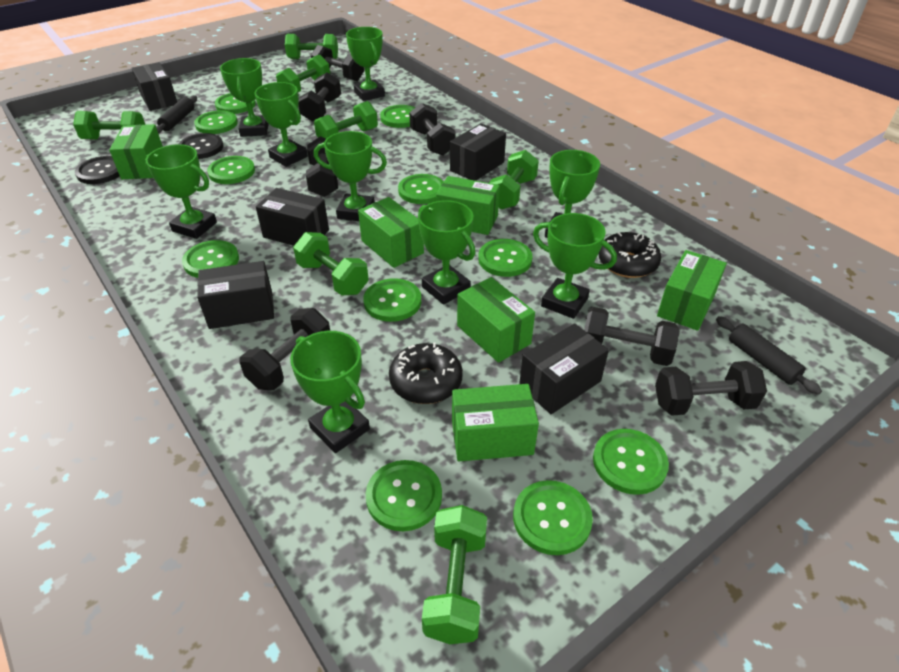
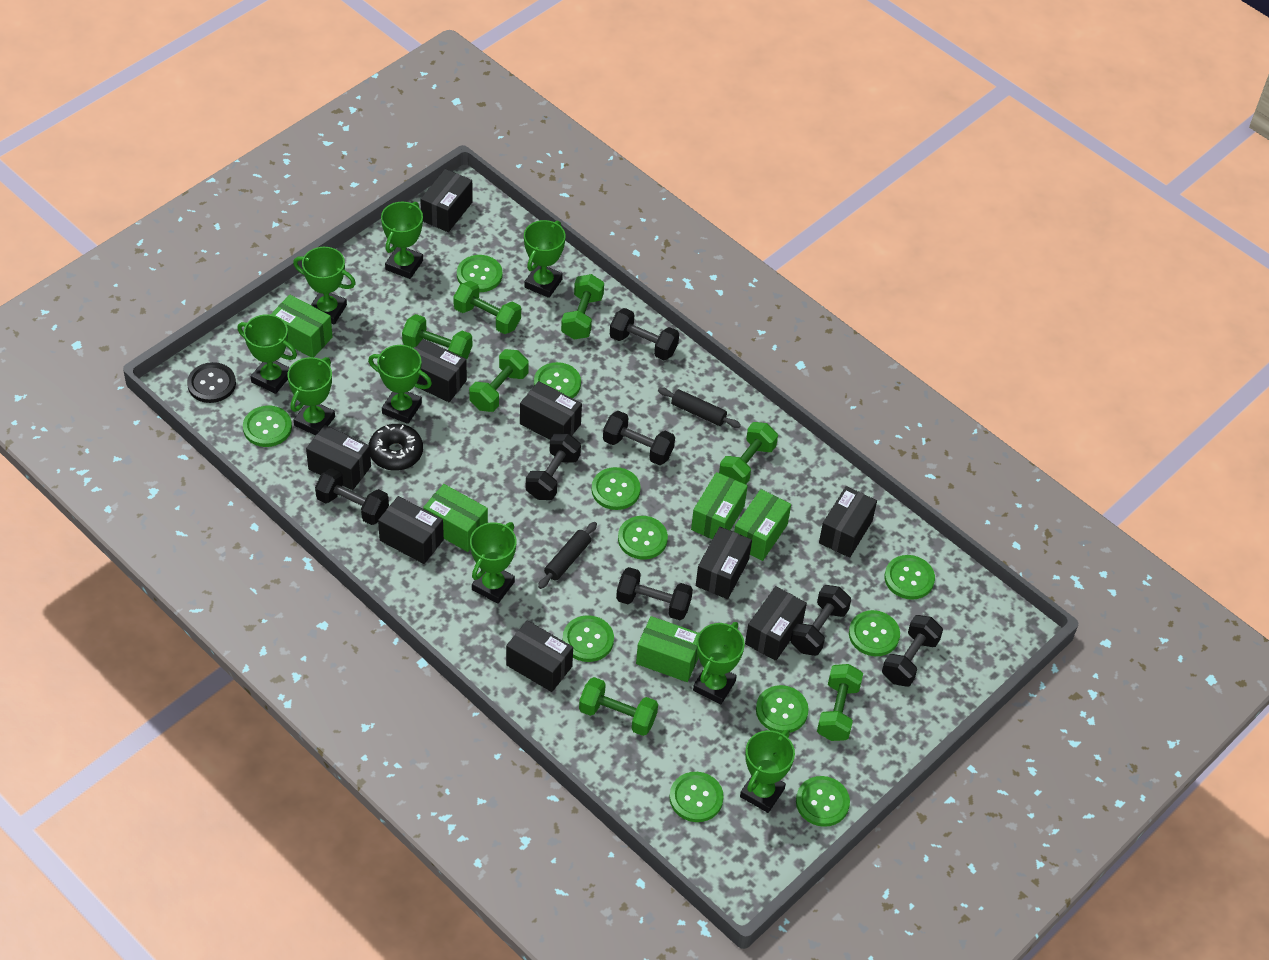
black box: [132,62,177,111] [197,261,274,329] [256,188,329,246] [450,123,506,181] [519,323,609,414] = 5 -> [306,425,371,490] [378,496,444,564] [414,339,467,402] [420,169,473,232] [506,620,573,692] [520,381,582,440] [696,527,752,599] [745,586,807,661] [819,486,877,558] = 9
black button: [75,156,120,184] [179,133,224,159] = 2 -> [187,362,236,403] = 1
black donut: [389,342,463,404] [599,232,661,278] = 2 -> [368,424,423,471] = 1
green box: [109,124,163,179] [358,197,424,268] [436,176,500,235] [452,384,539,461] [457,277,535,363] [657,250,727,331] = 6 -> [270,295,333,357] [423,484,488,552] [636,616,699,682] [691,472,748,539] [734,489,791,561] = 5

